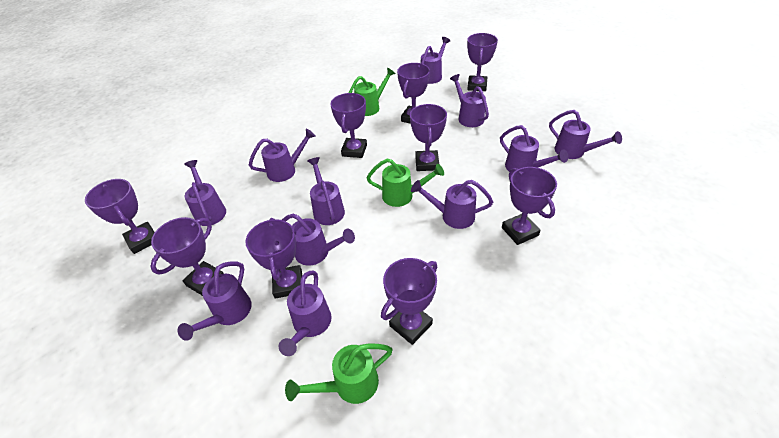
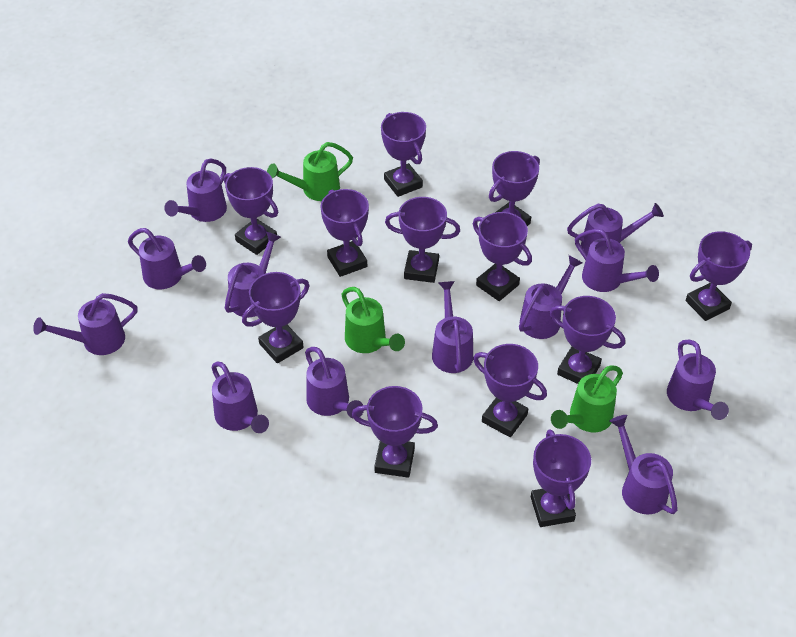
purple trophy: [85,179,155,254] [150,217,224,296] [245,218,302,299] [330,93,367,158] [381,258,437,345] [397,63,430,124] [410,104,447,171] [467,33,498,91] [502,167,557,245] = 9 -> [224,167,278,255] [242,272,309,363] [320,189,369,277] [352,386,438,478] [381,112,426,197] [385,197,460,283] [473,212,532,301] [473,344,547,437] [489,151,540,226] [531,430,591,527] [550,296,625,384] [686,231,752,321] = 12
purple watering can: [178,261,252,341] [184,160,226,226] [249,129,316,182] [279,271,332,356] [282,213,355,266] [307,157,345,225] [411,180,493,229] [420,37,450,84] [450,74,489,127] [500,125,568,173] [549,110,622,159] = 11 -> [33,293,138,355] [128,228,206,289] [164,159,227,222] [211,362,269,433] [225,231,281,317] [305,347,364,419] [432,281,473,373] [519,255,583,339] [567,203,664,254] [575,229,659,292] [610,415,678,515] [667,339,729,420] = 12

